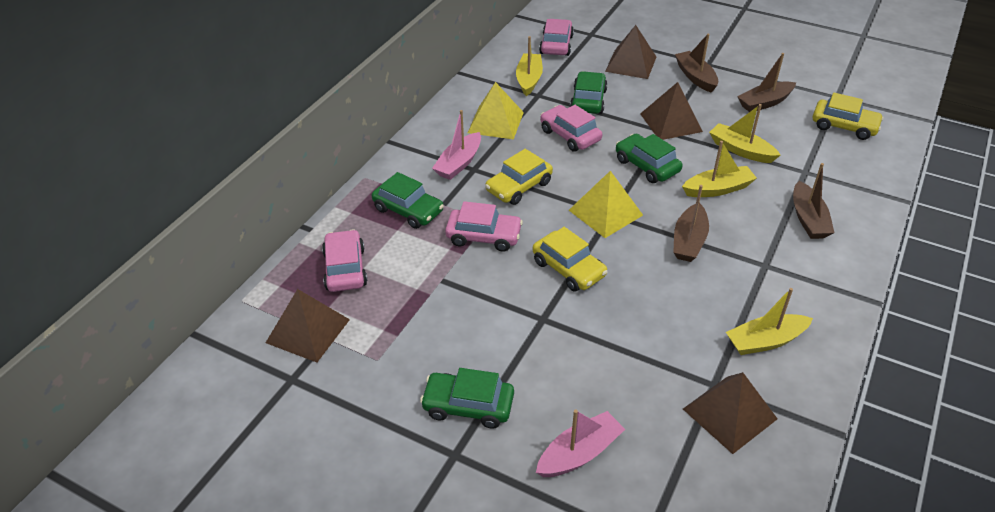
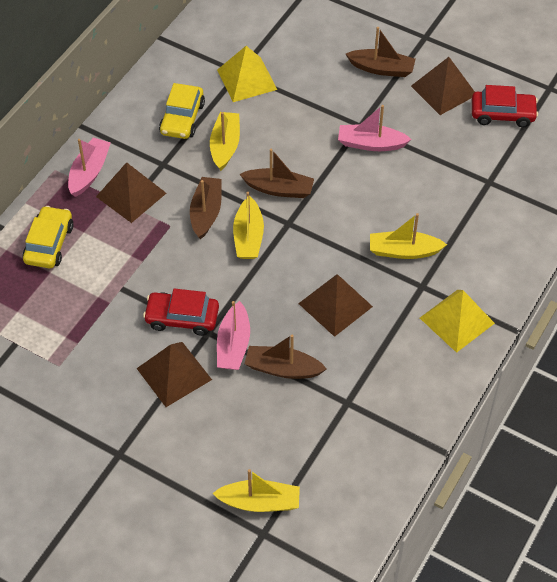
green car: [372,172,444,229] [420,368,514,429] [570,71,608,114] [616,134,683,183] = 4 -> none = 0
pink boat: [432,110,481,180] [536,410,625,477] = 2 -> [68,138,111,197] [217,301,250,370] [338,105,412,151] = 3
pink car: [322,229,367,292] [445,201,523,252] [539,19,574,56] [540,105,602,152] = 4 -> none = 0
red car: none = 0 -> [143,289,219,336] [472,85,538,127] = 2
yellow car: [485,149,553,205] [533,227,608,292] [813,93,884,140] = 3 -> [23,206,74,268] [159,83,205,139] = 2

